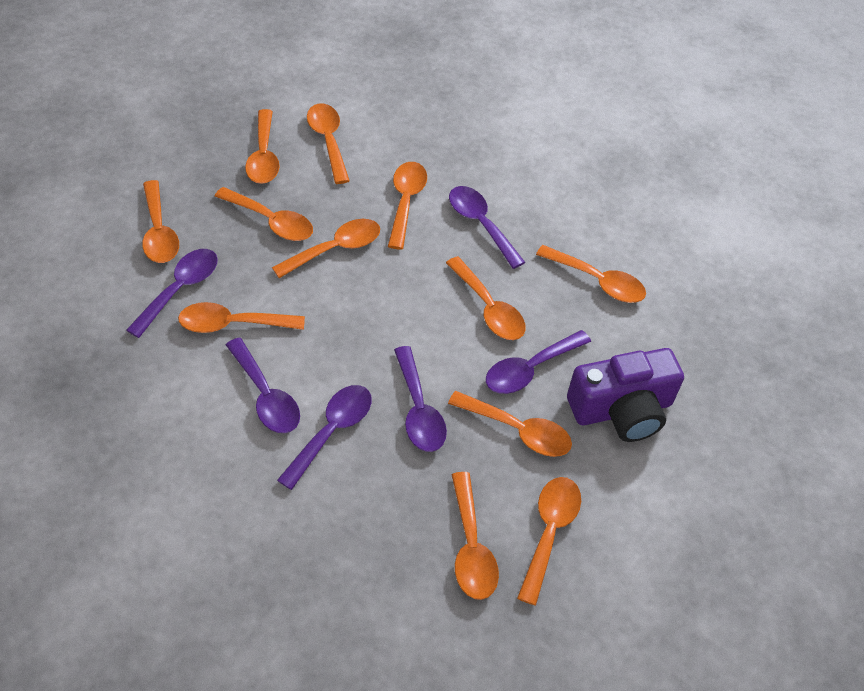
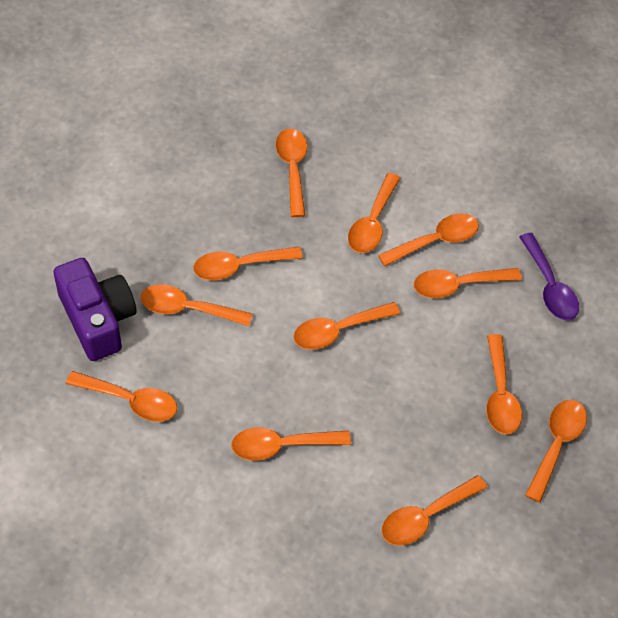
purple spoon: [126,249,218,338] [226,337,300,433] [277,385,372,490] [394,346,447,452] [449,186,525,269] [486,330,591,394] = 6 -> [519,233,579,320] = 1

